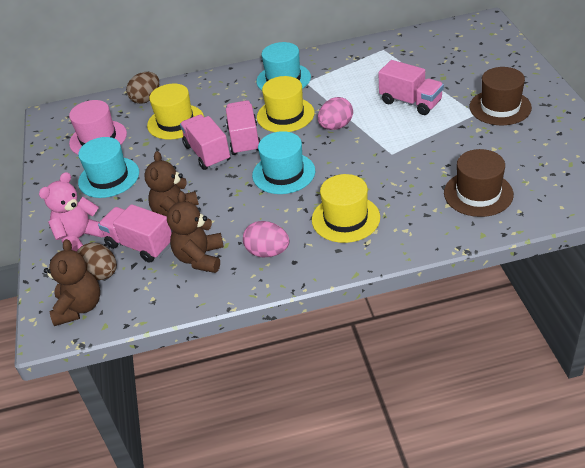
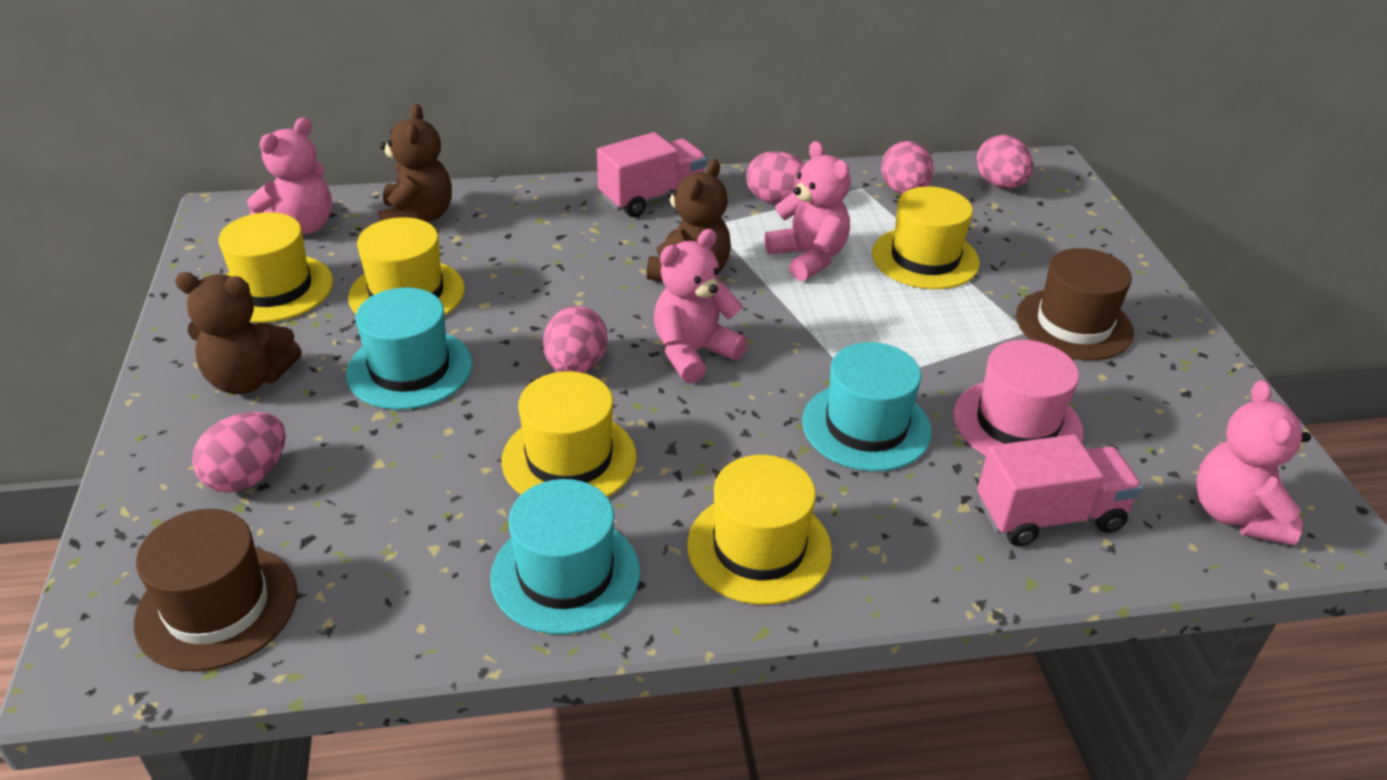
brown egg: [77,243,117,280] [126,72,159,104] = 2 -> none = 0
pink egg: [243,221,289,257] [318,97,353,130] = 2 -> [192,412,286,493] [543,306,607,373] [746,151,805,204] [881,141,934,195] [976,135,1033,188] = 5
pink teddy bear: [39,172,104,252] = 1 -> [247,117,332,234] [654,229,748,383] [764,141,851,281] [1196,380,1311,546] = 4
pink truck: [98,204,172,263] [180,115,230,170] [226,100,261,156] [378,60,444,115] = 4 -> [597,132,707,217] [977,435,1143,546] = 2
yellow hat: [147,84,204,140] [257,76,315,132] [312,174,380,243] = 3 -> [218,212,333,323] [348,217,465,316] [501,371,637,497] [687,455,832,605] [872,187,980,289] = 5

